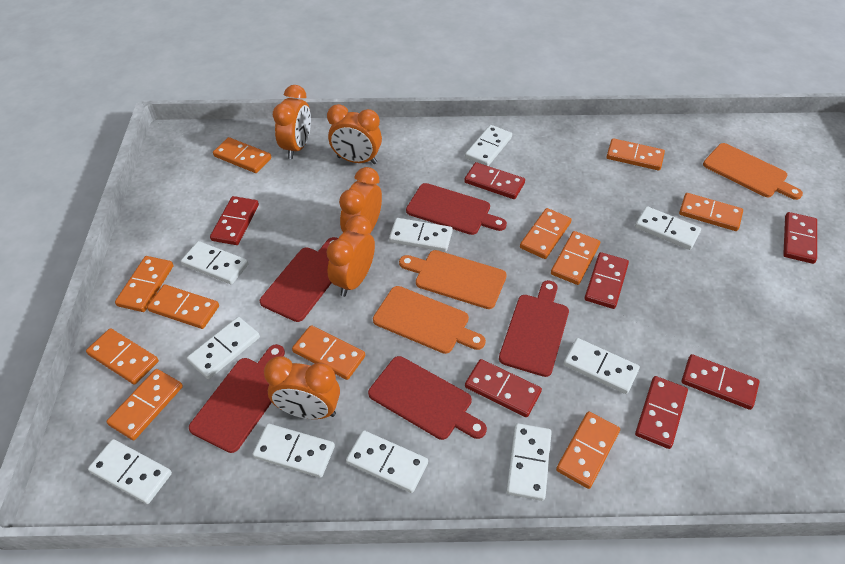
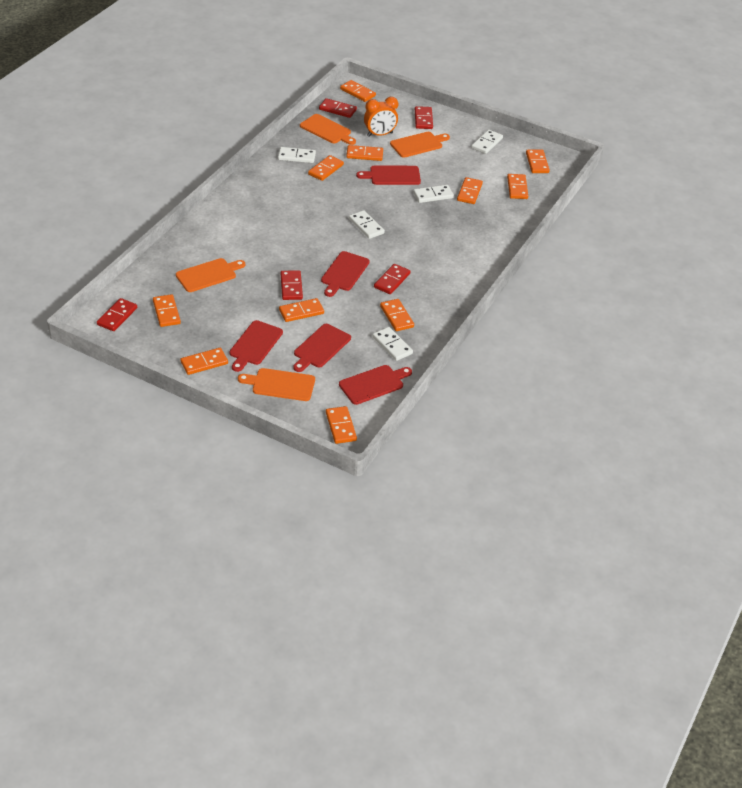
orange clock: [264,356,340,419] [273,85,311,159] [326,215,375,297] [327,104,382,164] [339,167,382,234] = 5 -> [364,97,398,137] = 1
orange cutting board: [373,286,486,354] [399,250,507,309] [703,143,803,200] = 3 -> [176,258,245,292] [238,368,315,401] [300,114,356,145] [390,132,450,158] = 4
red domino: [210,196,259,245] [464,162,525,199] [465,359,542,417] [585,252,629,309] [635,376,688,449] [681,354,760,410] [783,212,817,264] = 7 -> [97,298,137,331] [281,270,303,300] [319,98,357,118] [374,264,411,294] [415,106,433,129] = 5
white domino: [88,439,172,504] [181,241,248,285] [187,317,260,379] [252,423,335,478] [346,430,428,493] [389,218,453,252] [465,125,512,166] [506,423,552,501] [563,338,640,394] [635,206,701,250] = 10 -> [278,147,316,163] [349,210,385,239] [372,327,413,361] [413,185,454,203] [471,130,503,154] = 5

